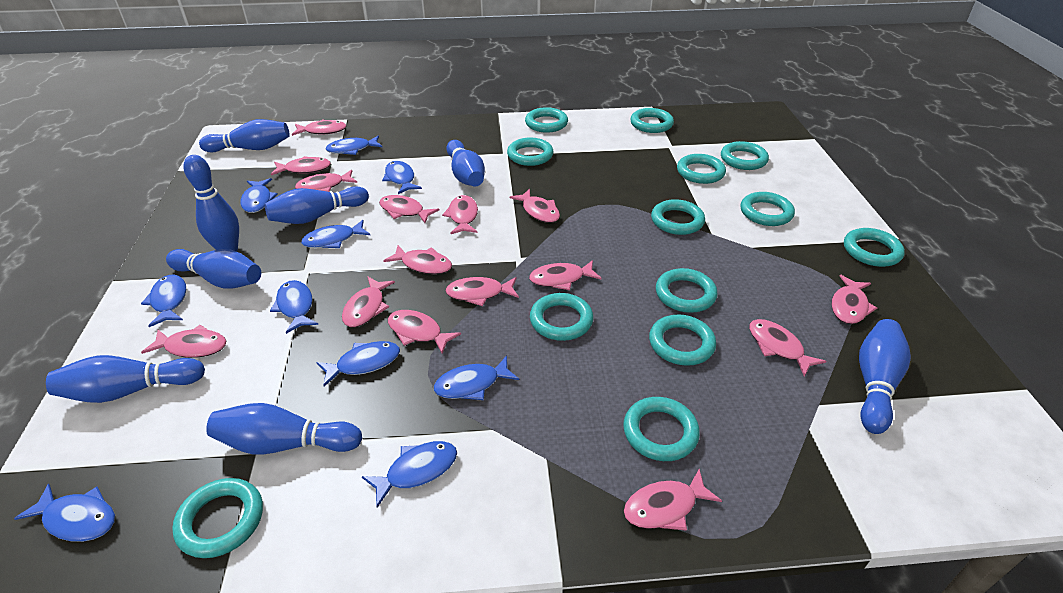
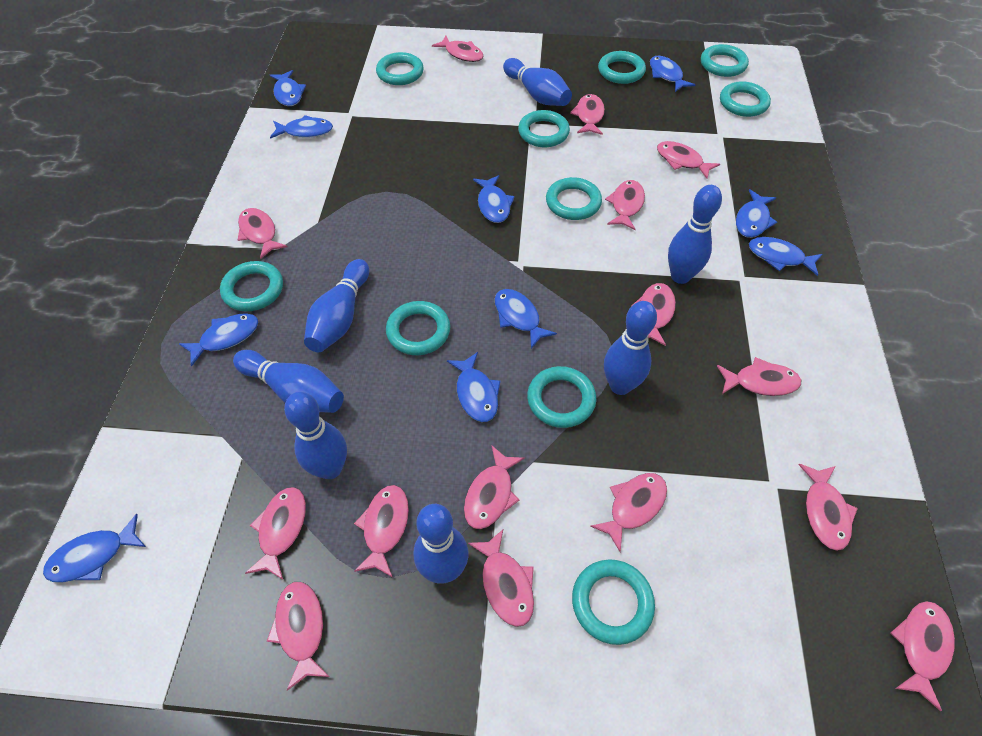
blue bowling pin: [46,355,205,403] [166,249,261,288] [184,155,239,252] [199,119,290,153] [206,403,362,455] [264,186,369,224] [446,140,485,186] [859,319,911,434] = 8 -> [233,350,344,413] [284,392,347,479] [304,259,369,352] [414,504,469,584] [503,58,572,106] [604,301,657,395] [668,185,722,284] = 7
turquoise ring: [172,478,263,558] [507,138,553,166] [525,107,568,133] [530,293,593,341] [623,397,700,461] [630,108,674,133] [649,315,716,366] [651,199,705,235] [656,268,717,313] [677,154,726,184] [721,141,769,170] [741,192,795,226] [844,228,905,267] = 13 -> [220,261,283,311] [376,52,424,85] [386,301,450,355] [518,110,570,147] [527,366,596,428] [546,177,602,220] [572,559,655,645] [598,51,646,84] [701,44,749,77] [720,81,771,117] = 10

